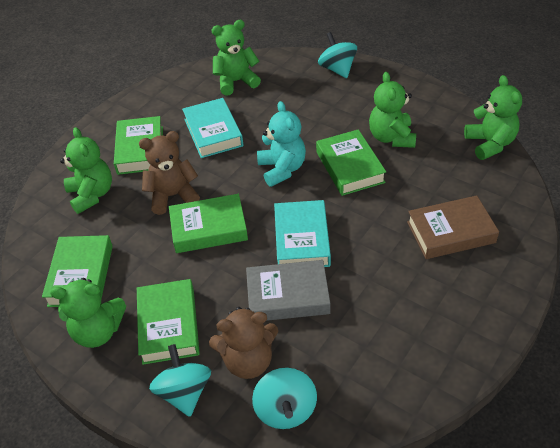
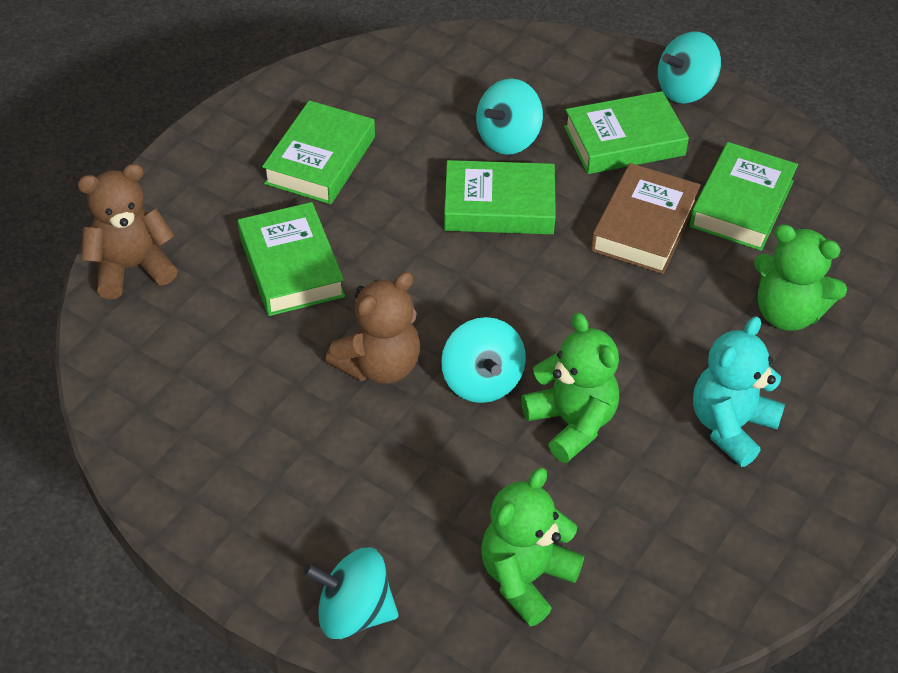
green teddy bear: [50,278,126,348] [60,127,112,214] [212,20,261,96] [369,72,416,148] [464,75,522,160] = 5 -> [481,468,584,626] [521,312,619,463] [754,224,847,331] = 3
grey book: [246,260,330,321] = 1 -> none = 0
turquoise book: [182,98,243,158] [274,200,331,267] = 2 -> none = 0
turquoise spinning top: [149,344,211,417] [252,368,317,429] [318,32,357,78] = 3 -> [303,547,399,639] [441,317,526,403] [476,78,543,155] [658,31,721,104] = 4

